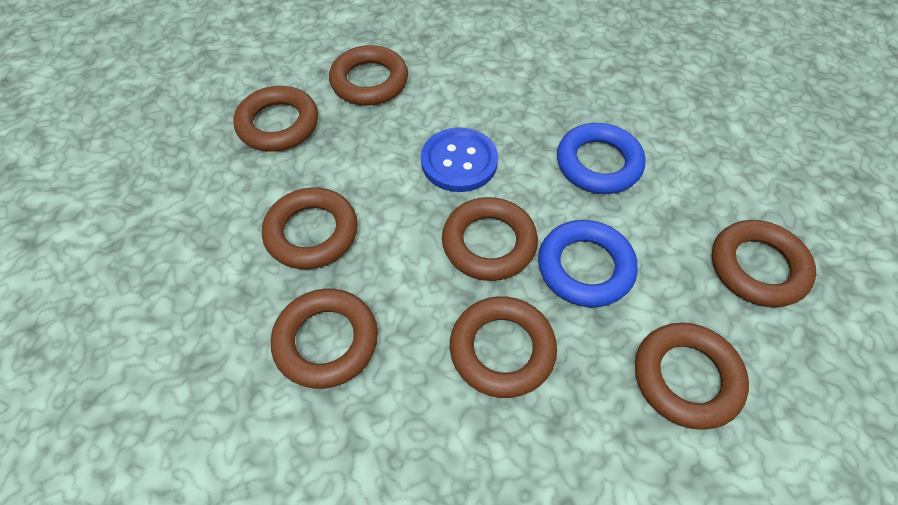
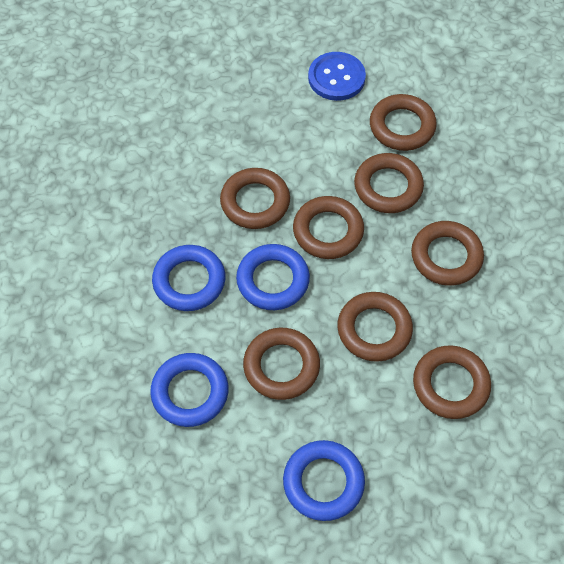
blue ring: [538,220,638,308] [557,123,645,194] = 2 -> [150,353,229,427] [152,245,225,311] [236,244,310,310] [283,440,365,521] = 4

